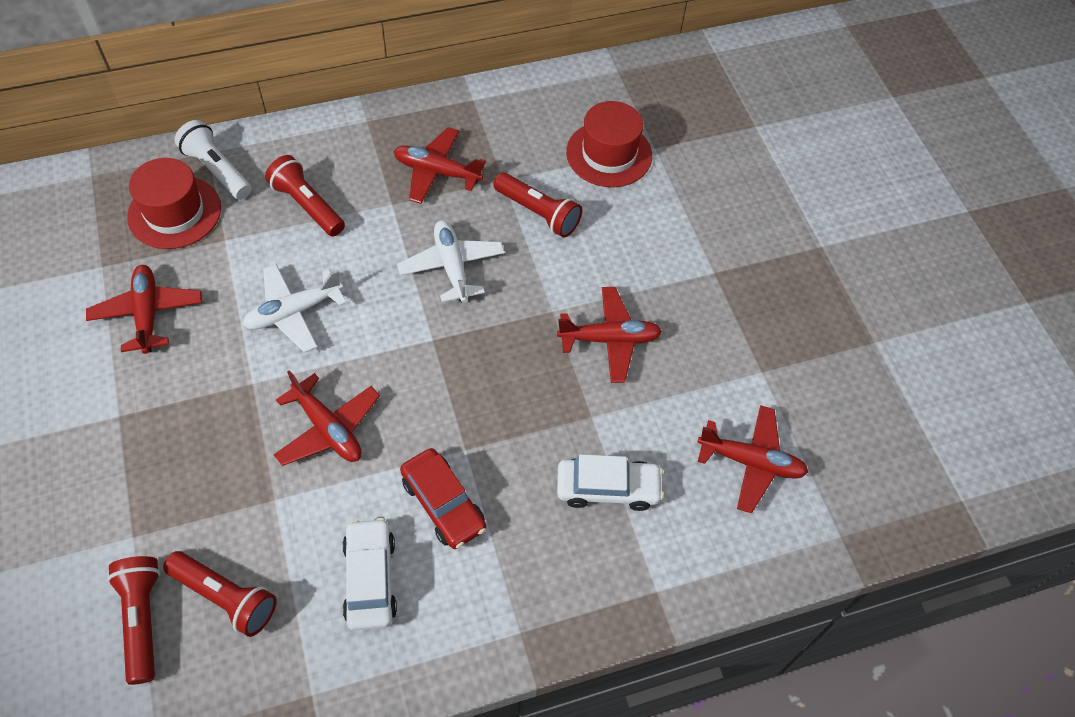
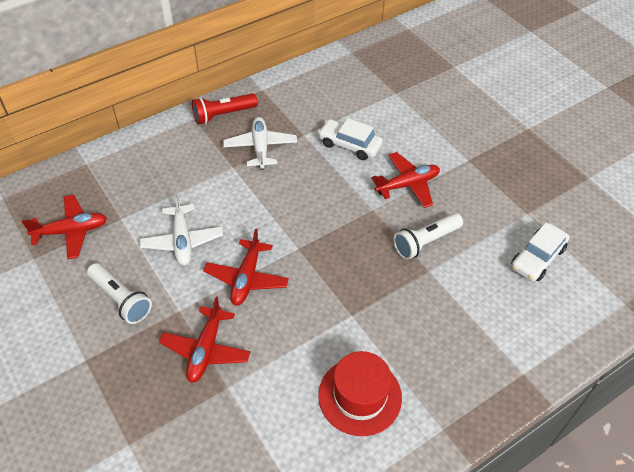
red car: [400,448,486,549] = 1 -> none = 0
red flashlight: [107,556,160,685] [163,551,277,637] [265,155,345,236] [493,172,582,238] = 4 -> [192,93,258,125] = 1
red hat: [127,158,221,249] [566,101,652,187] = 2 -> [318,351,402,436] = 1
red plane: [86,265,202,354] [274,370,380,466] [394,127,486,204] [557,287,662,383] [697,405,808,513] = 5 -> [22,195,107,259] [159,297,251,383] [203,229,289,305] [371,152,440,208] = 4
white flashlight: [174,120,252,200] = 1 -> [87,263,152,324] [393,213,463,260] = 2

